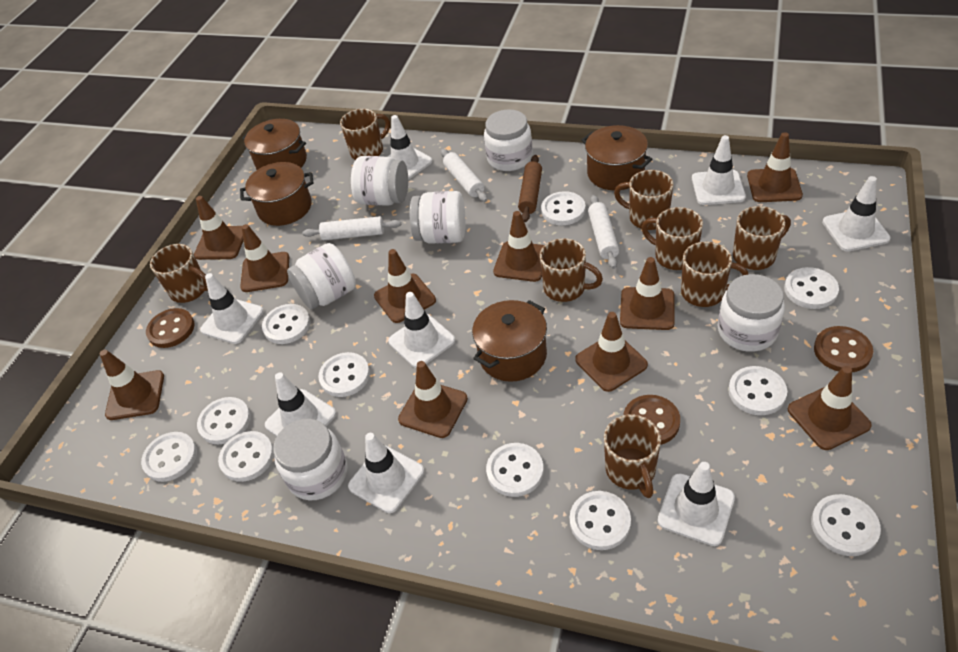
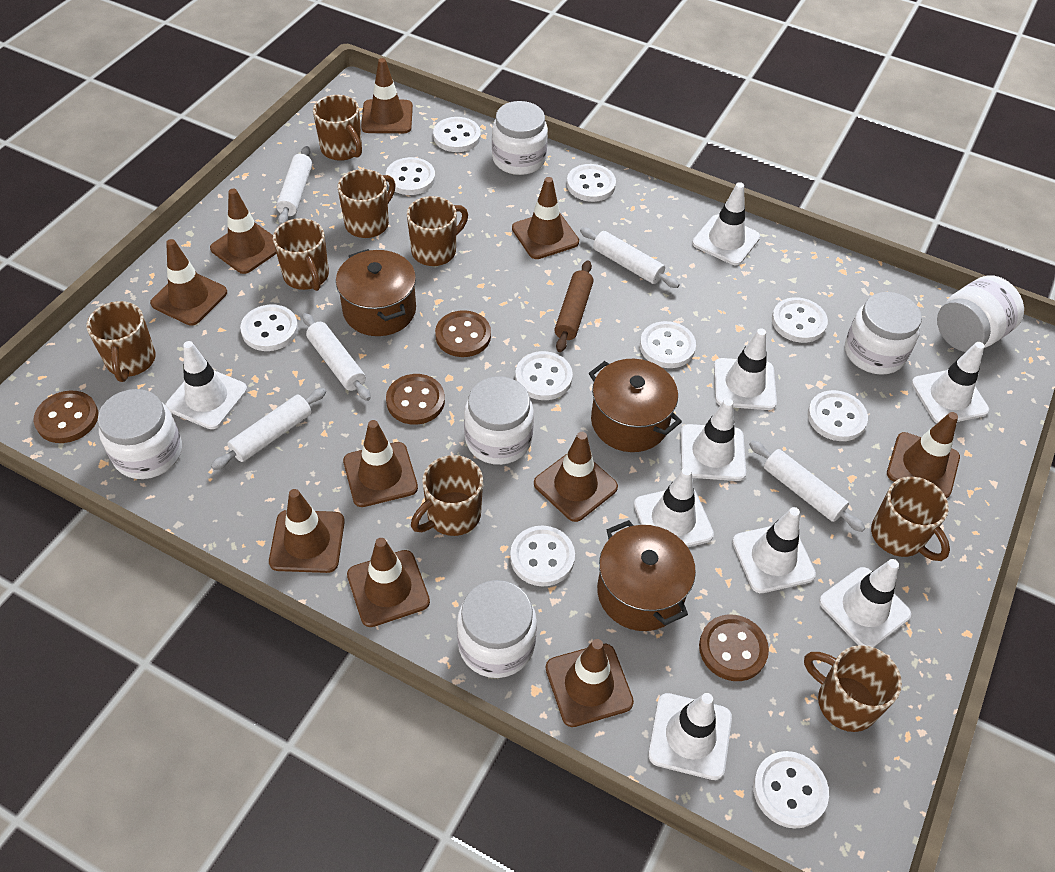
brown button: [146,308,195,348] [623,395,680,445] [814,326,873,372] = 3 -> [33,391,98,443] [386,374,445,425] [435,310,491,357] [699,614,769,681] = 4
brown pot: [240,162,314,226] [242,119,307,170] [472,300,547,382] [581,125,653,191] = 4 -> [336,249,416,336] [589,359,682,452] [597,520,696,631] = 3
white button: [141,432,197,482] [197,397,251,444] [218,431,274,482] [262,304,310,344] [318,352,370,397] [486,443,544,497] [541,191,585,225] [570,491,631,550] [728,366,787,415] [784,267,839,309] [811,494,881,556] = 11 -> [240,304,298,351] [386,157,435,195] [433,117,481,152] [510,526,575,587] [515,351,573,400] [567,164,616,202] [640,321,696,368] [753,751,829,829] [772,297,828,343] [808,390,868,441] = 10
white rolling pin: [302,216,401,240] [441,149,487,202] [588,195,619,269] = 3 -> [211,388,326,470] [276,146,312,225] [302,313,371,401] [580,228,680,288] [749,440,865,532] = 5
white traffic cone: [200,273,264,344] [265,373,336,436] [348,433,424,513] [387,115,432,180] [388,292,455,368] [658,462,735,546] [692,135,746,205] [822,176,891,252] = 8 -> [166,341,247,429] [634,467,714,547] [648,693,732,780] [681,398,746,481] [692,182,760,265] [714,328,777,410] [732,507,816,593] [819,559,911,648] [911,342,989,423] = 9

